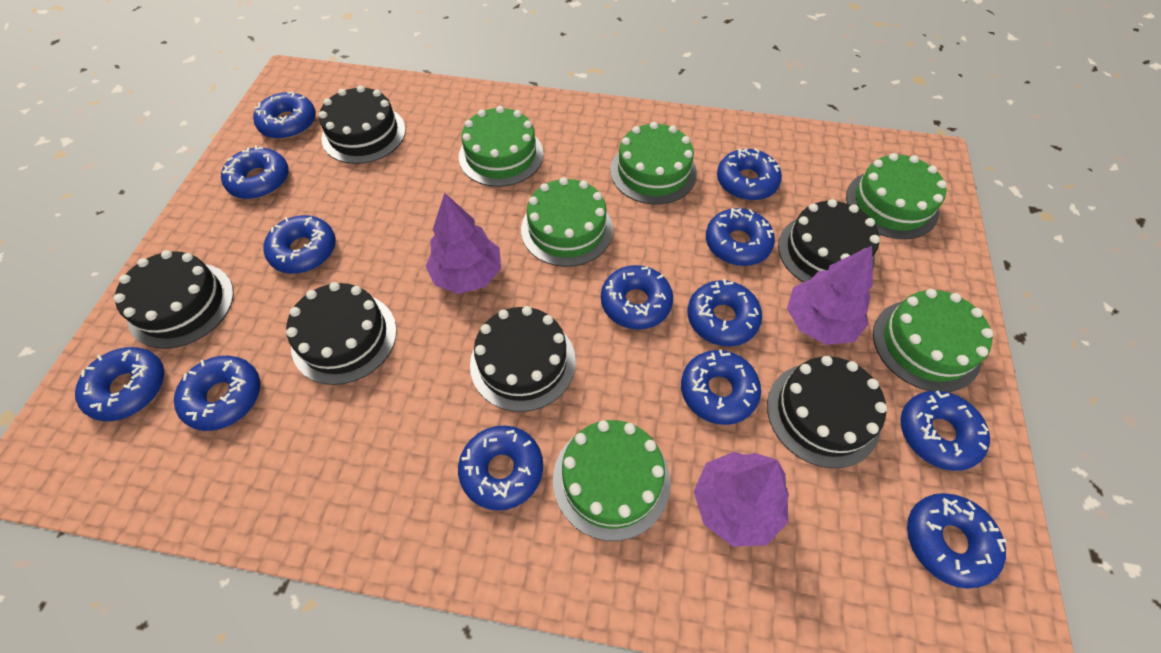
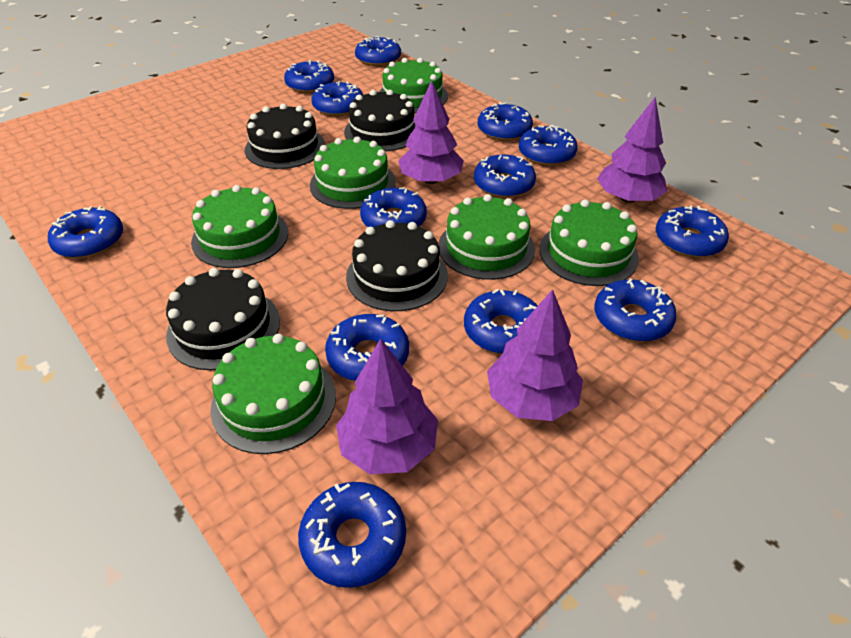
black cake: [113,250,234,349] [286,282,397,385] [319,85,406,164] [470,306,576,412] [767,356,887,468] [778,199,880,283] = 6 -> [166,268,280,370] [245,104,325,169] [344,90,416,151] [346,220,448,311] = 4
purple tree: [426,193,501,294] [694,452,789,546] [787,246,873,345] = 3 -> [336,339,438,474] [398,80,464,184] [487,289,583,421] [597,97,667,203] = 4

